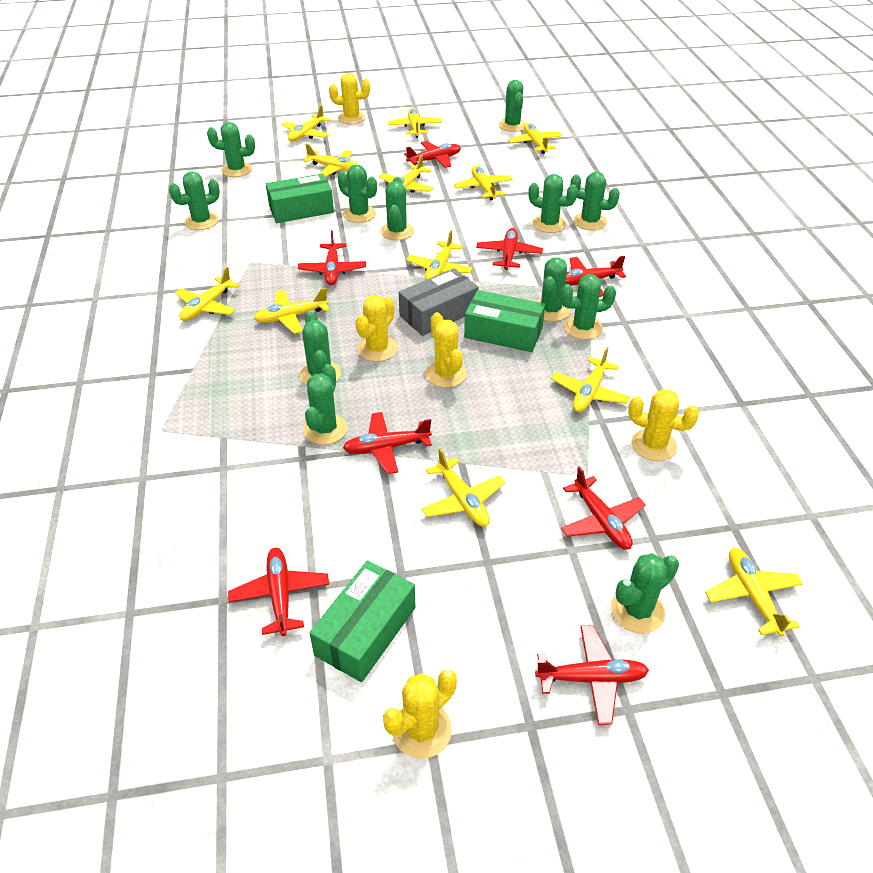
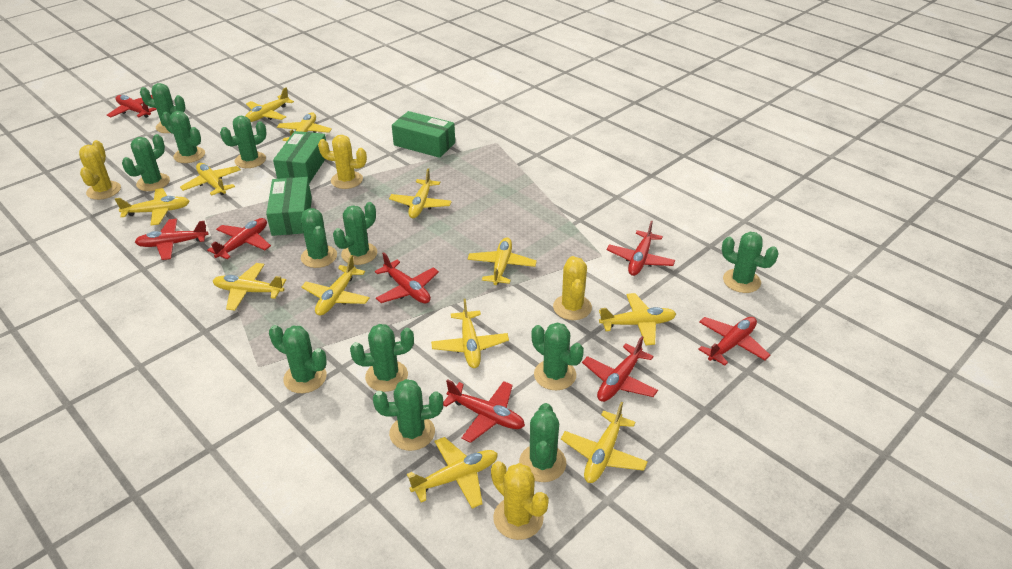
grey box: [399,268,479,336] = 1 -> none = 0
yellow cactus: [329,73,370,124] [355,295,398,362] [383,669,457,759] [425,312,467,388] [628,389,699,461] = 5 -> [79,140,121,200] [318,135,367,189] [491,461,549,540] [553,256,592,320] = 4

